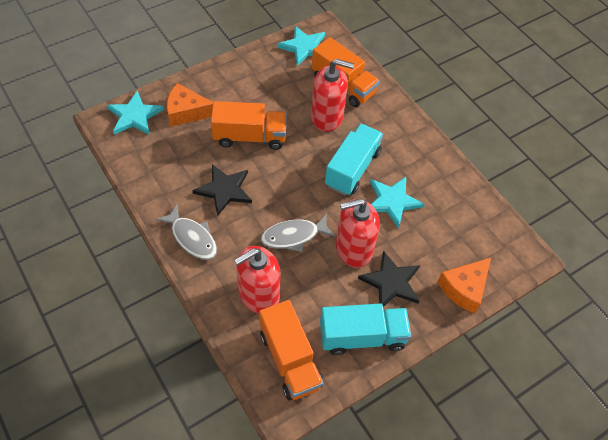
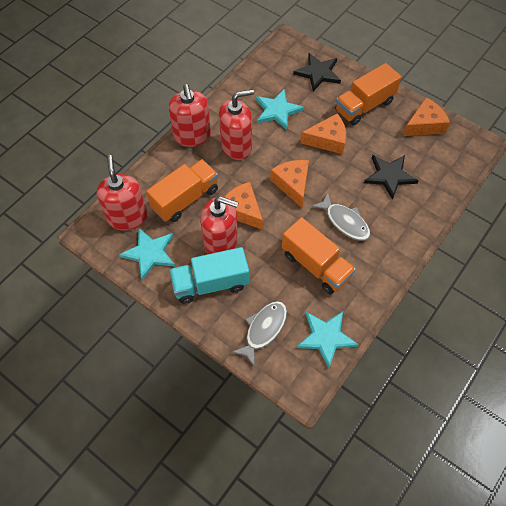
orange cheese: [167,83,213,127] [438,258,491,313] = 2 -> [224,182,263,230] [270,160,309,208] [300,114,346,154] [403,97,450,136] = 4
red soap dispenser: [234,246,281,314] [311,59,354,132] [336,198,380,268] = 3 -> [97,155,147,230] [169,84,211,147] [200,196,239,254] [219,89,254,160] = 4
turquoise truck: [320,303,411,355] [325,123,383,196] = 2 -> [169,247,249,304] = 1

